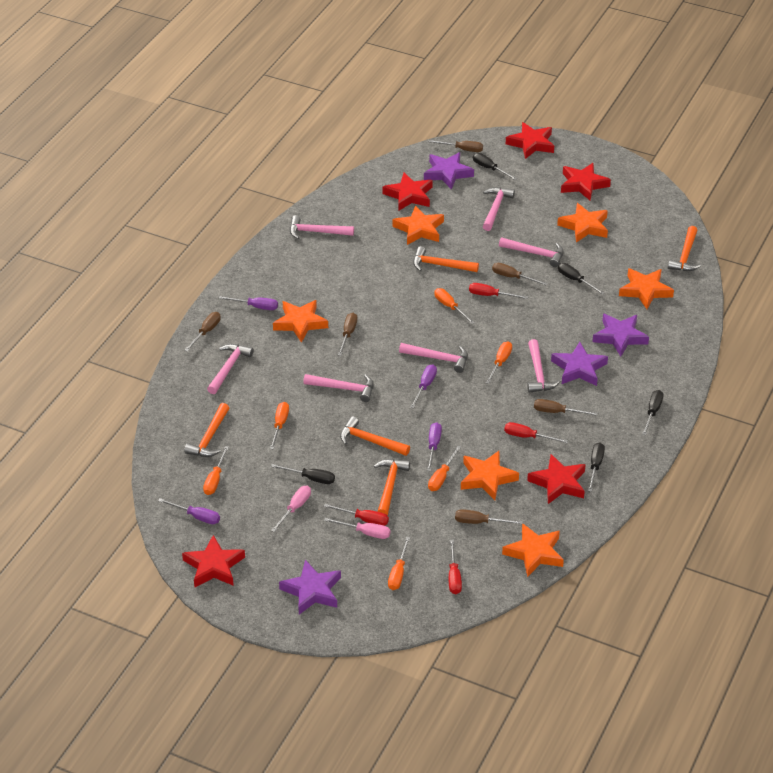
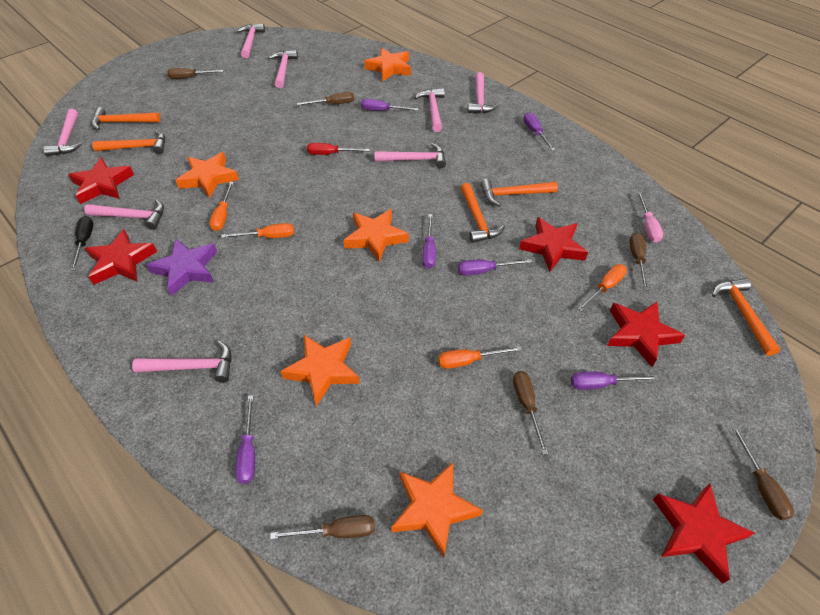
black screwdriver: [271,464,335,484] [473,153,517,180] [558,263,605,295] [588,443,605,492] [642,390,663,435] = 5 -> [71,216,94,271] = 1
orange screwdriver: [203,446,229,495] [270,402,289,449] [388,537,410,590] [428,446,461,491] [434,288,475,324] [486,341,512,384] = 6 -> [209,182,234,231] [221,223,294,238] [438,346,521,369] [578,264,627,312] = 4
orange star: [273,300,328,343] [392,205,444,245] [461,451,519,500] [502,523,564,577] [557,203,608,243] [619,268,674,309] = 6 -> [175,152,239,198] [280,335,360,406] [343,209,409,262] [364,48,411,81] [391,463,483,558] = 5
pink hammer: [207,344,254,394] [290,215,354,239] [303,374,374,402] [399,343,468,373] [483,187,515,231] [499,237,564,267] [527,339,560,393] = 7 -> [43,109,82,156] [84,200,164,230] [132,341,232,383] [237,24,265,58] [269,50,298,88] [375,143,446,168] [415,88,445,132] [468,72,499,113] = 8
pink screwdriver: [271,486,311,532] [324,518,390,539] = 2 -> [637,192,663,243] = 1
purple screwdriver: [158,498,220,524] [219,296,278,310] [410,364,437,408] [427,422,442,471] = 4 -> [235,395,255,484] [361,99,419,111] [422,214,436,269] [458,259,532,275] [523,112,555,151] [571,372,659,390] = 6
purple star: [279,560,341,615] [424,152,474,190] [551,342,608,386] [592,314,649,356] = 4 -> [146,239,217,296] = 1
red screwdriver: [324,504,389,526] [449,540,462,594] [469,283,528,299] [504,422,568,443] = 4 -> [307,143,370,155] = 1

